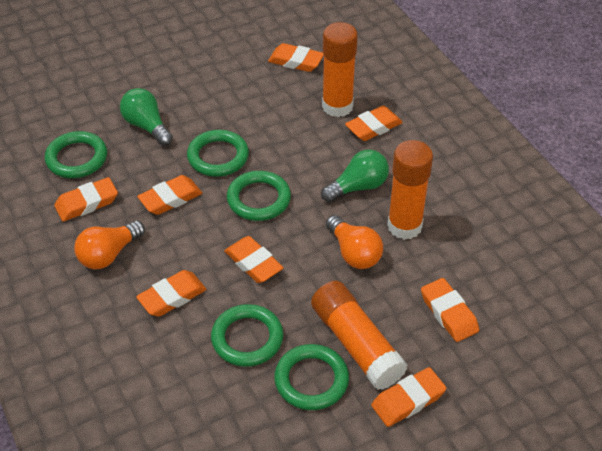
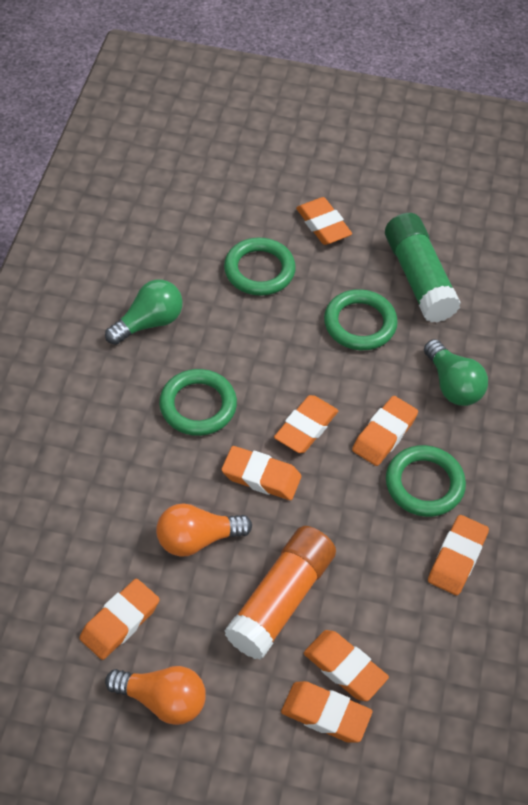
green glue stick: none = 0 -> [385,213,461,322] = 1
green ring: [45,131,107,178] [187,130,249,177] [211,304,283,367] [227,171,291,221] [274,344,349,410] = 5 -> [159,369,237,436] [224,238,296,296] [324,289,398,350] [386,445,466,517] = 4
orange glue stick: [311,281,408,390] [322,22,358,117] [387,140,433,240] = 3 -> [224,526,336,660] = 1

